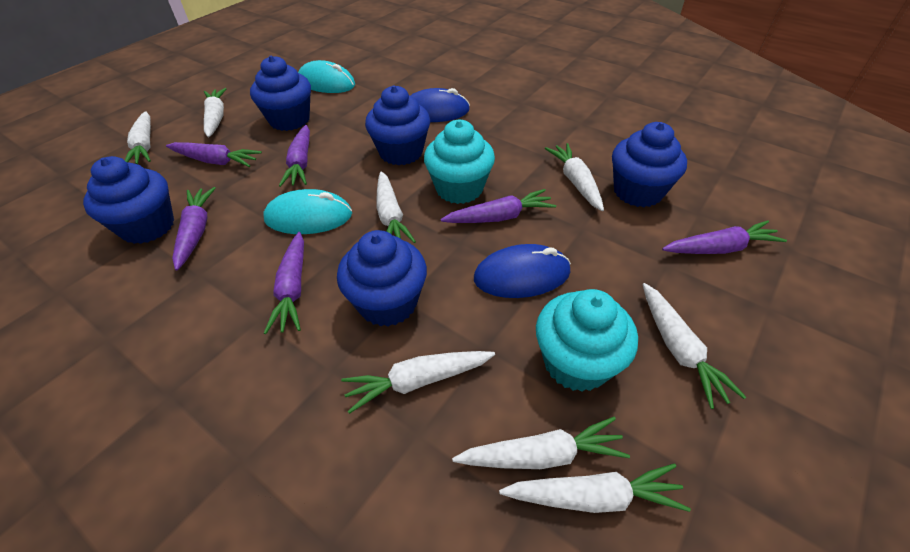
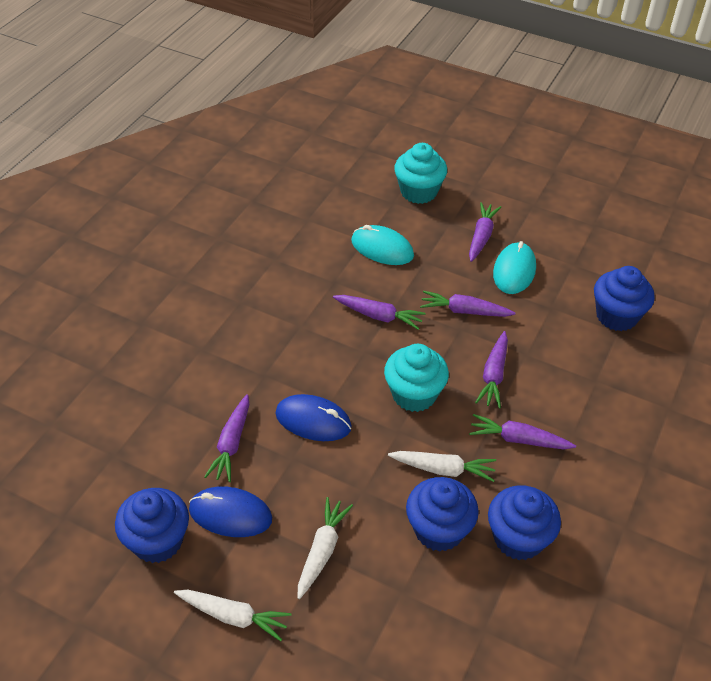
blue cupcake: [83,156,174,244] [250,56,311,131] [337,230,427,326] [365,85,430,165] [612,122,687,207] = 5 -> [115,488,189,563] [406,477,479,552] [488,485,561,560] [594,266,655,331] = 4
white carrot: [125,111,151,164] [204,88,227,137] [341,351,495,414] [376,171,416,243] [452,417,630,469] [499,464,691,513] [545,143,604,211] [642,283,746,409] = 8 -> [174,590,291,641] [298,497,353,599] [388,451,496,482] = 3

